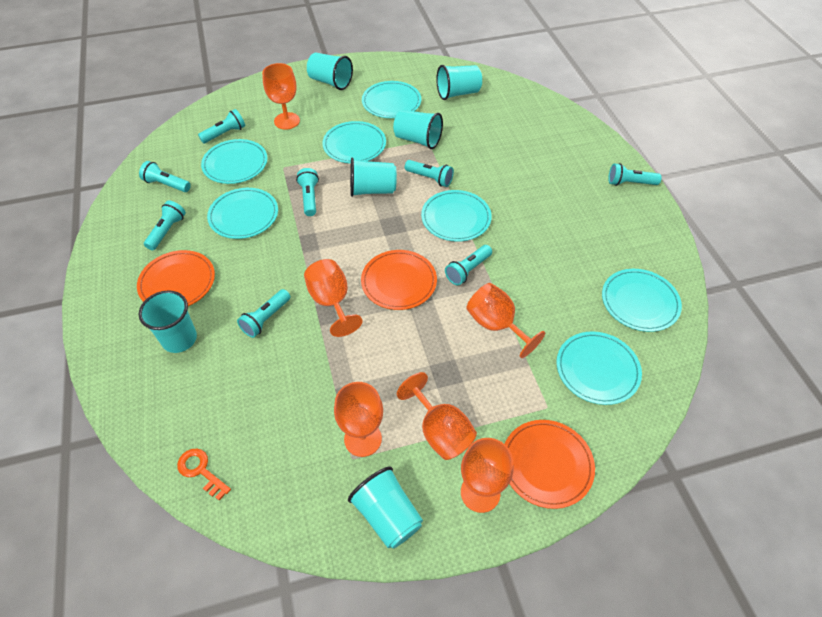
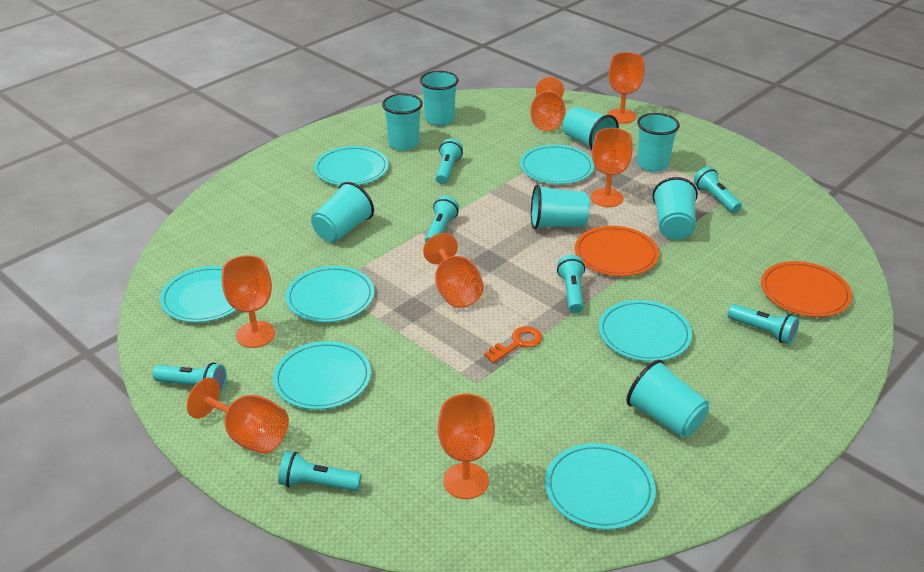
orange goblet: [262,63,300,130] [304,259,363,337] [334,382,383,457] [397,372,477,460] [461,438,514,513] [466,283,545,358] = 6 -> [187,378,289,454] [222,255,275,348] [423,233,484,308] [438,394,495,499] [530,77,565,131] [591,128,633,207] [607,52,644,124] = 7
orange plate: [137,250,215,306] [361,250,437,310] [505,420,595,509] = 3 -> [575,226,659,276] [761,261,852,317] = 2
turquoise cup: [139,290,197,353] [307,53,353,90] [348,467,423,549] [350,158,397,197] [393,109,443,149] [436,65,482,100] = 6 -> [311,182,374,243] [382,94,423,151] [420,71,459,126] [531,184,590,230] [563,107,619,150] [626,360,709,438] [637,113,680,172] [652,177,698,240] = 8
turquoise flashlight: [139,161,191,192] [144,201,186,250] [198,109,245,143] [237,289,291,338] [296,168,319,216] [405,160,454,187] [445,245,492,285] [608,163,662,186] = 8 -> [152,362,227,393] [278,451,361,491] [425,196,459,242] [436,139,463,184] [557,255,585,313] [694,167,742,213] [728,304,799,344] = 7

